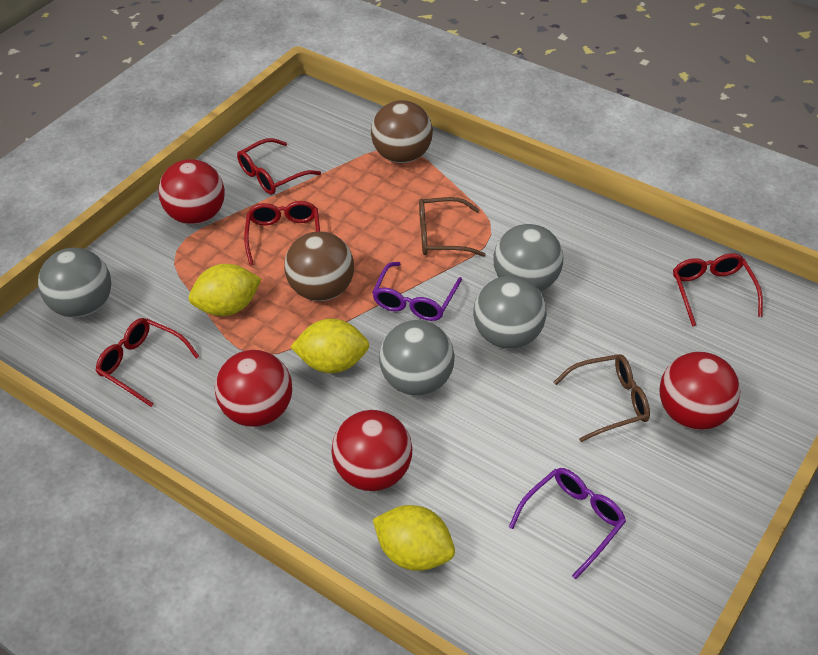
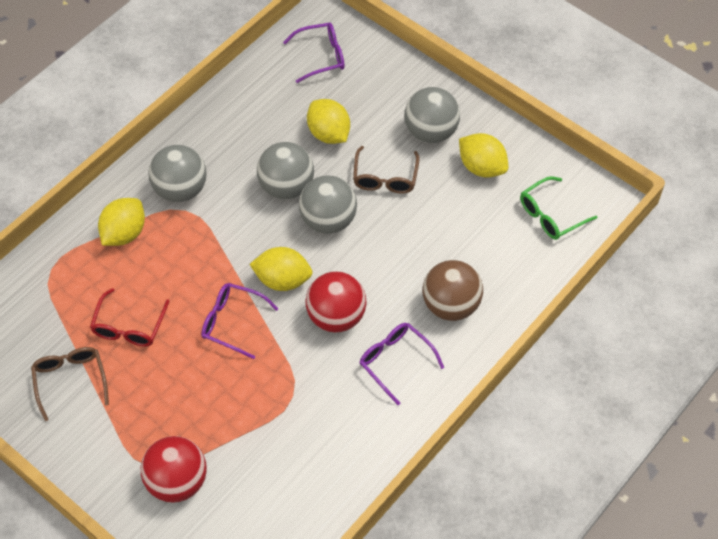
brown ball: [284,231,354,301] [371,100,433,163] = 2 -> [422,260,483,321] = 1
green glasses: none = 0 -> [520,176,597,240] = 1
purple glasses: [372,262,462,321] [509,468,626,579] = 2 -> [201,283,279,359] [283,23,345,83] [359,323,444,405] = 3
red ball: [158,159,225,225] [215,350,292,427] [331,410,412,491] [659,352,740,430] = 4 -> [141,436,207,503] [305,271,367,333] = 2
red glasses: [96,318,199,407] [237,138,321,195] [244,201,320,266] [673,253,763,327] = 4 -> [90,288,170,347] = 1
yellow lemon: [189,264,262,316] [290,318,369,373] [373,505,455,571] = 3 -> [98,198,145,246] [249,247,313,291] [307,99,350,144] [459,133,508,178] = 4

